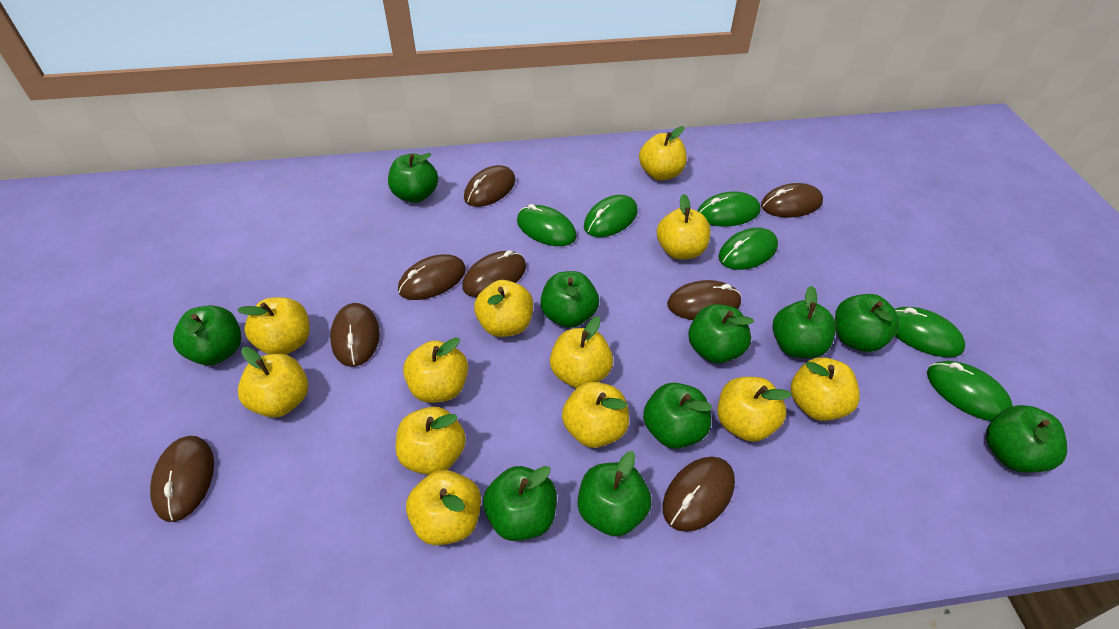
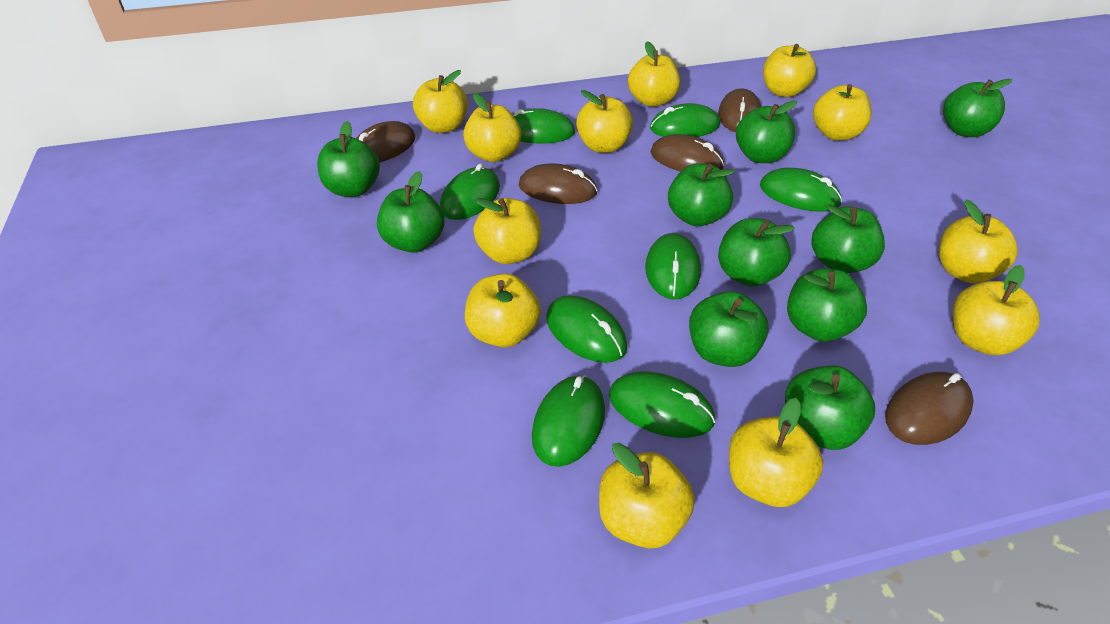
brown mouse: [150,436,214,522] [330,303,380,367] [398,254,466,300] [462,250,526,298] [464,165,515,207] [663,457,735,532] [667,280,741,320] [761,183,823,217] = 8 -> [356,121,416,162] [519,163,598,204] [650,134,724,172] [718,88,761,132] [885,372,974,445] = 5
green mouse: [517,204,576,246] [584,195,638,237] [698,192,761,226] [719,228,778,270] [895,307,965,357] [927,361,1013,421] = 6 -> [440,164,500,220] [513,108,575,143] [532,375,605,467] [546,295,627,363] [609,372,715,438] [645,233,701,299] [650,103,720,137] [760,168,842,212] = 8

